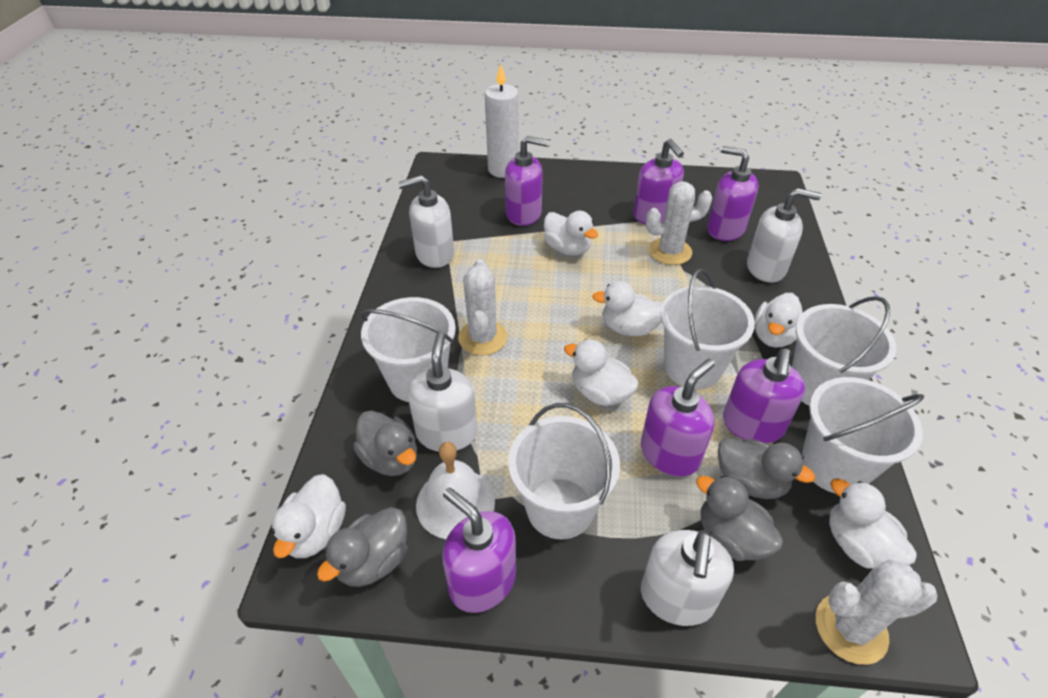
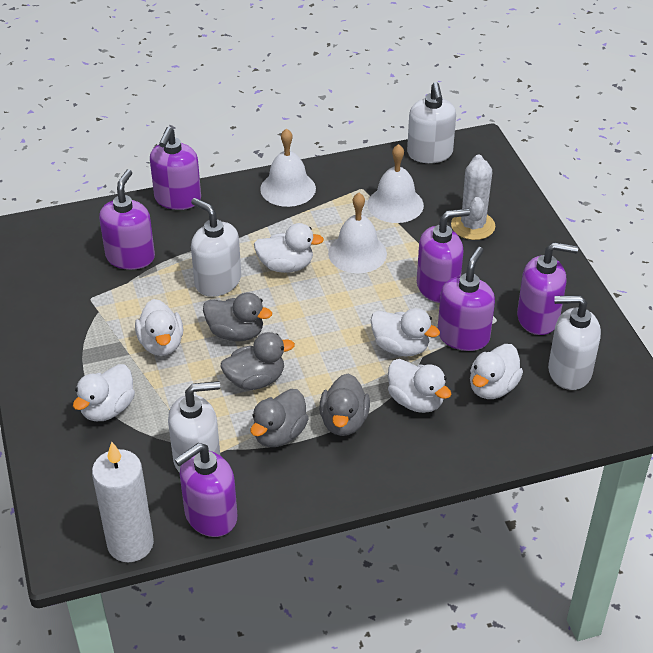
white bell: [416,442,495,539] = 1 -> [260,128,316,207] [328,193,387,273] [367,144,424,223] = 3
white bucket: [361,297,456,402] [508,403,620,540] [661,269,755,390] [792,296,896,406] [802,377,924,493] = 5 -> none = 0
white cactus: [458,259,508,356] [646,181,712,265] [816,559,937,665] = 3 -> [451,154,495,240] = 1

